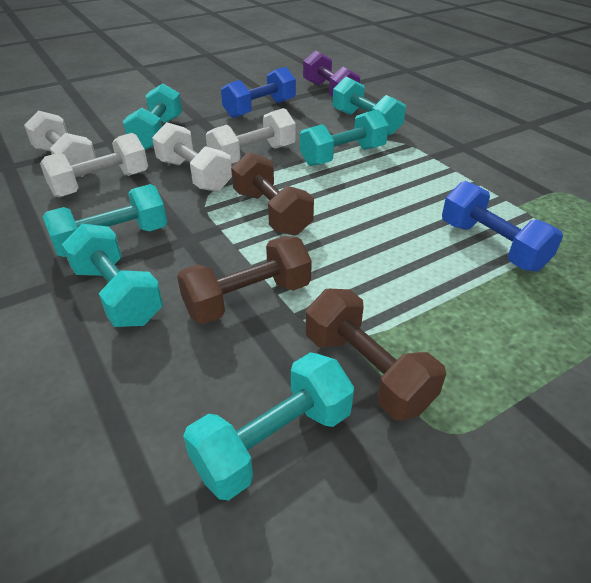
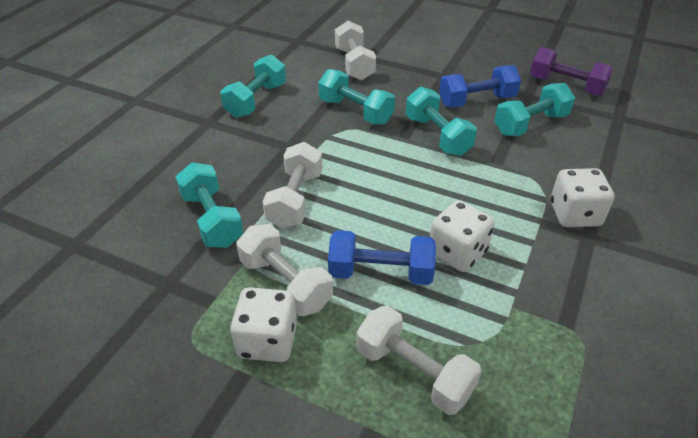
brown dumbbell: [177,236,312,324] [231,152,314,236] [306,289,446,420] = 3 -> none = 0
turquoise dumbbell: [42,184,167,257] [62,224,163,327] [123,83,182,150] [183,352,354,500] [300,109,389,166] [332,77,406,135] = 6 -> [175,162,244,248] [220,55,286,118] [318,69,395,125] [406,87,477,156] [494,83,575,136] = 5
white dice: none = 0 -> [230,287,297,362] [430,200,495,272] [551,168,615,227] = 3

